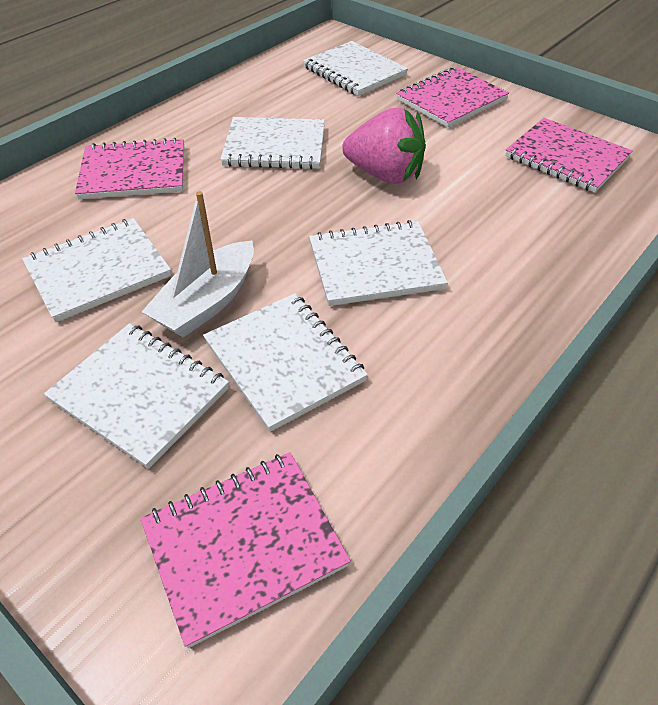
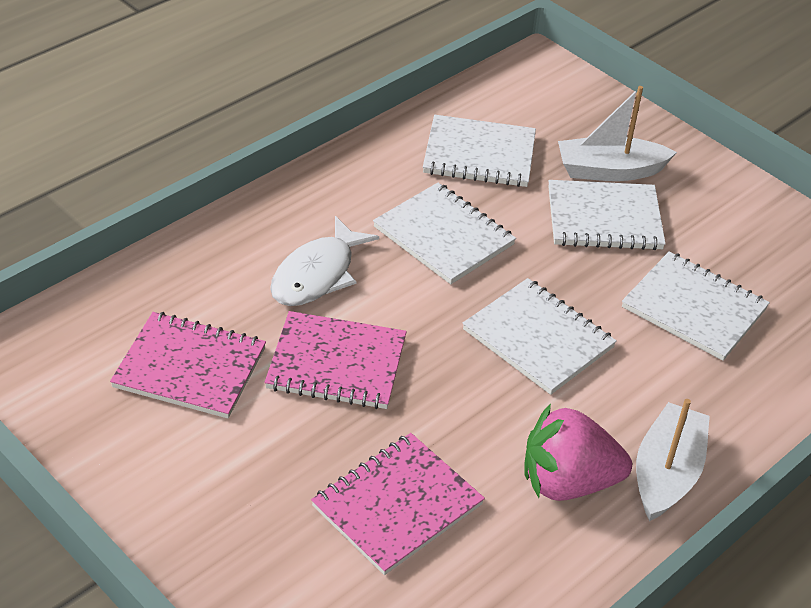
pink notebook: [75,138,184,199] [140,452,351,648] [396,67,509,128] [505,118,633,193] = 4 -> [110,312,266,418] [265,311,407,409] [311,433,485,575] = 3
white boat: [142,191,254,338] = 1 -> [558,86,677,181] [636,399,710,521] = 2
white fish: none = 0 -> [270,216,379,306] = 1
white notebook: [22,218,171,322] [44,323,229,469] [203,293,368,432] [220,117,325,169] [303,41,408,96] [309,220,448,306] = 6 -> [373,183,516,284] [423,115,536,187] [463,278,617,395] [548,180,666,250] [622,251,770,361] = 5

